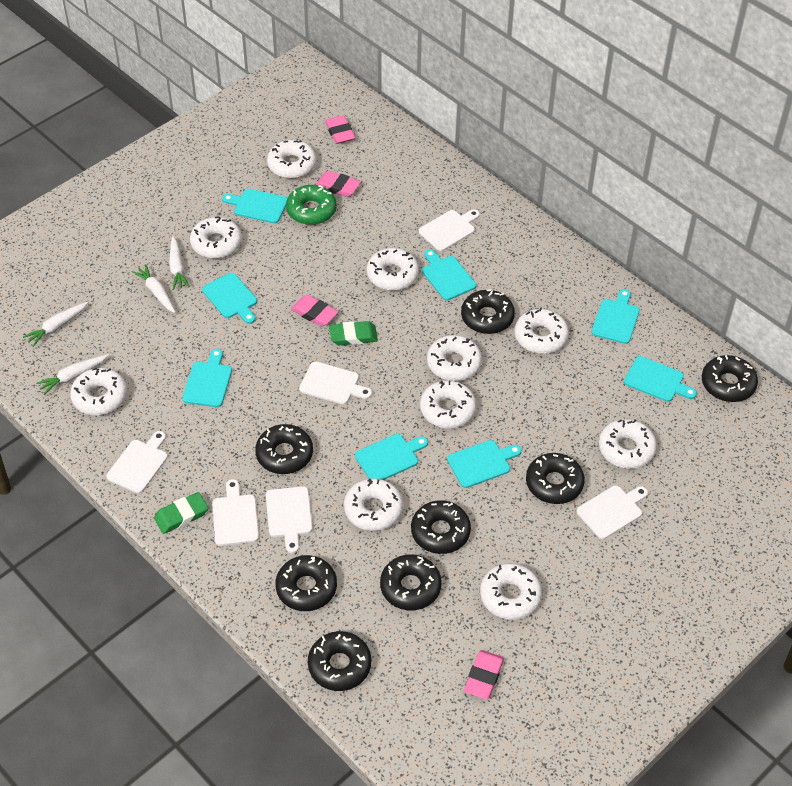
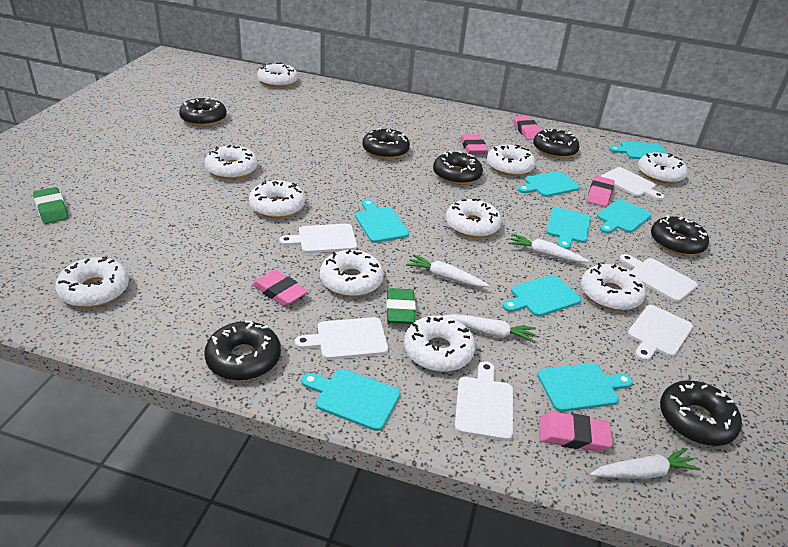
black donut: [255,424,313,474] [275,555,337,611] [308,631,371,691] [380,554,442,610] [411,500,471,554] [461,290,515,334] [526,453,585,504] [702,355,758,402] = 8 -> [179,97,227,126] [204,321,281,381] [362,127,410,159] [433,151,483,185] [533,129,580,158] [651,215,709,256] [660,380,742,446] = 7
green donut: [286,185,337,225] = 1 -> none = 0
pink eraser: [291,295,339,326] [316,171,361,197] [325,115,355,144] [464,650,504,700] = 4 -> [252,270,308,306] [460,134,488,154] [513,116,542,140] [539,412,613,452] [587,176,615,207] = 5

